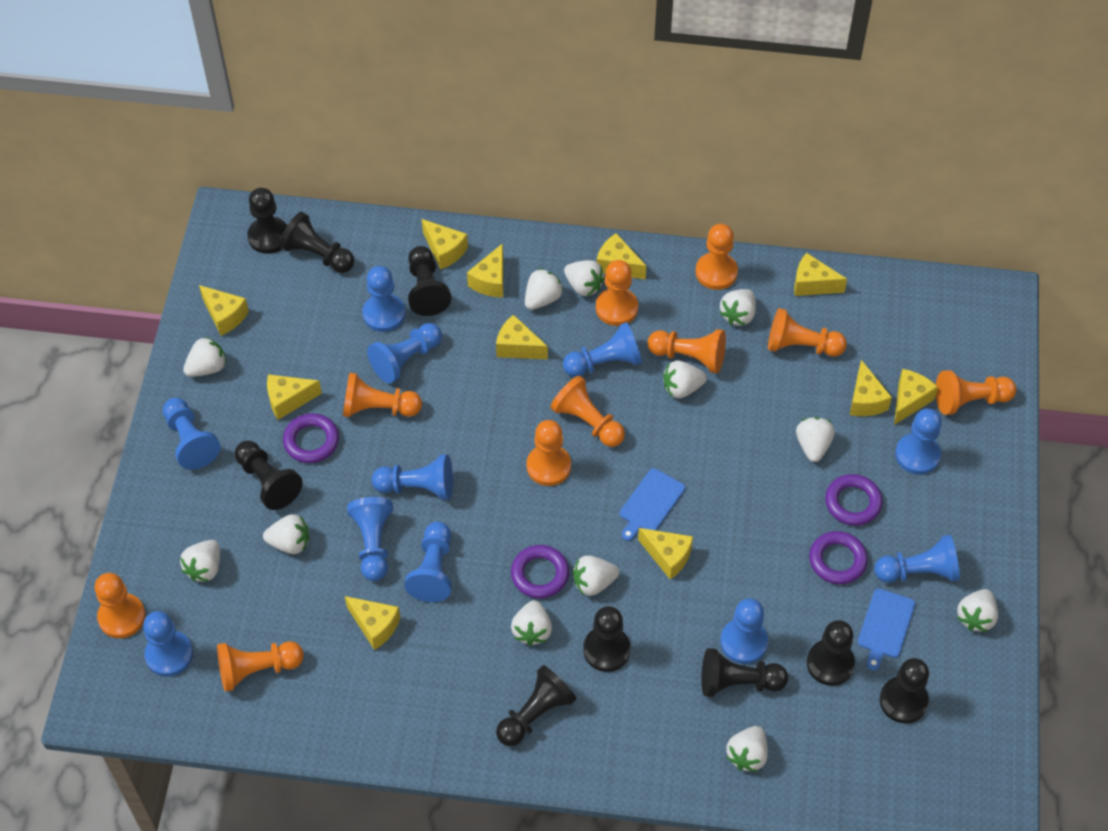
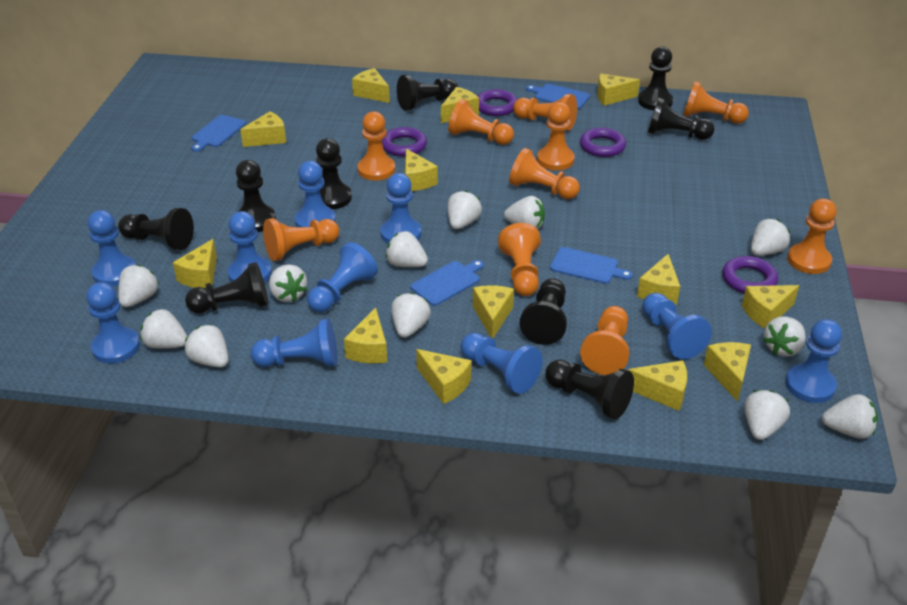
blue cutting board: [620,468,685,541] [858,588,915,671] = 2 -> [192,115,246,152] [410,260,484,306] [526,84,590,109] [550,247,633,284] = 4
blue pawn: [143,611,193,677] [163,398,220,470] [347,497,393,581] [362,266,406,332] [367,323,442,384] [372,454,453,500] [404,522,452,602] [563,322,642,377] [720,598,768,664] [874,535,960,583] [895,408,942,475] = 11 -> [86,282,140,364] [88,210,136,286] [228,211,272,283] [251,318,337,367] [295,161,336,227] [307,242,378,312] [380,173,421,244] [461,333,543,394] [642,293,712,359] [785,319,842,403] = 10
yellow cheese: [199,285,249,336] [267,374,322,420] [345,596,400,650] [422,219,468,270] [467,243,503,298] [496,315,548,359] [597,233,646,280] [638,528,693,579] [794,253,847,296] [850,360,892,416] [894,369,938,425] = 11 -> [173,239,217,289] [240,111,286,147] [344,307,387,363] [352,68,390,103] [405,149,438,191] [416,349,472,404] [441,87,479,123] [473,285,514,339] [597,74,640,106] [628,360,687,411] [637,254,680,305] [704,342,751,402] [742,285,799,329] = 13

